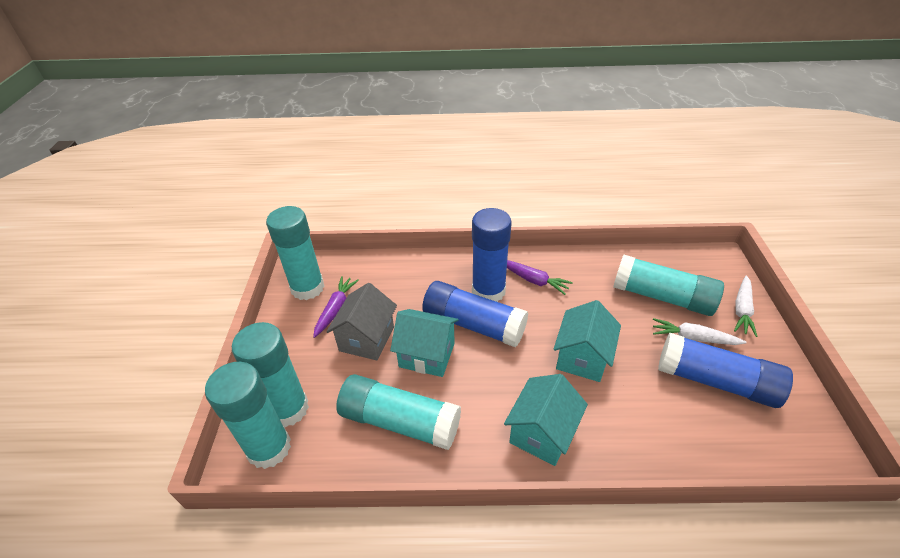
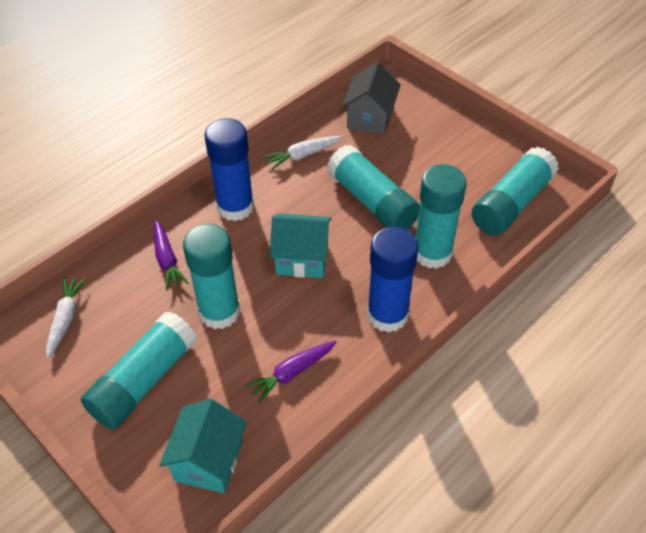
blue glue stick: [422,281,528,347] [472,208,512,302] [658,333,793,408] = 3 -> [204,118,254,221] [367,226,418,333] = 2
turquoise house: [390,309,458,377] [504,374,588,466] [553,300,621,382] = 3 -> [159,399,247,493] [270,213,332,278] = 2

